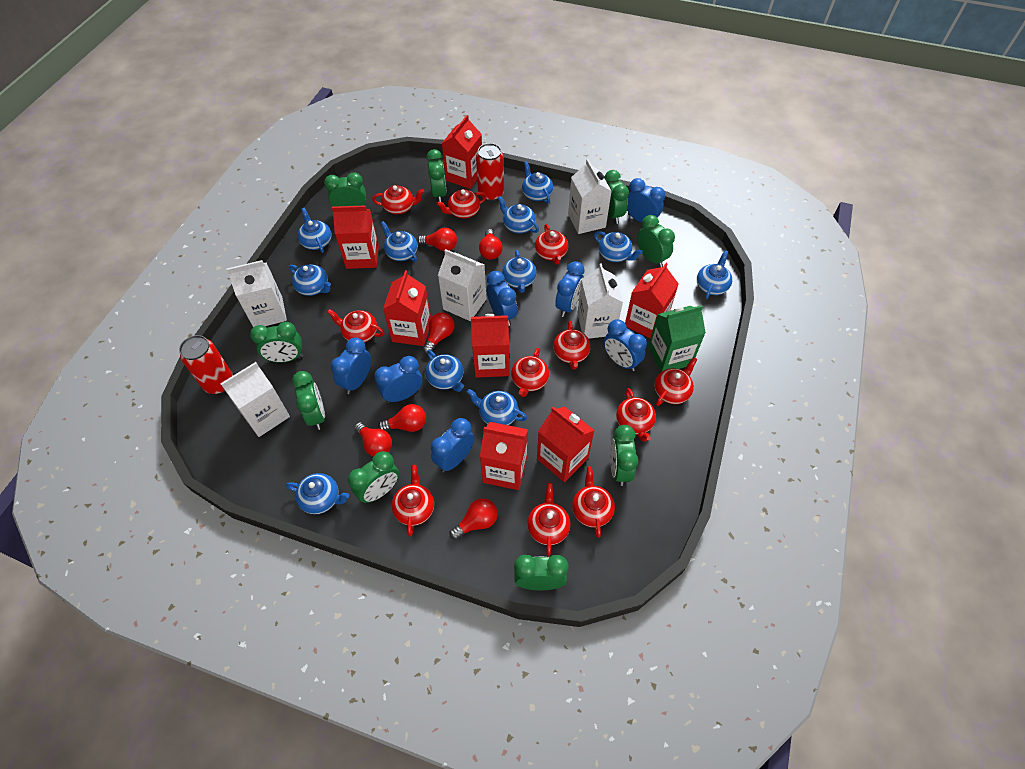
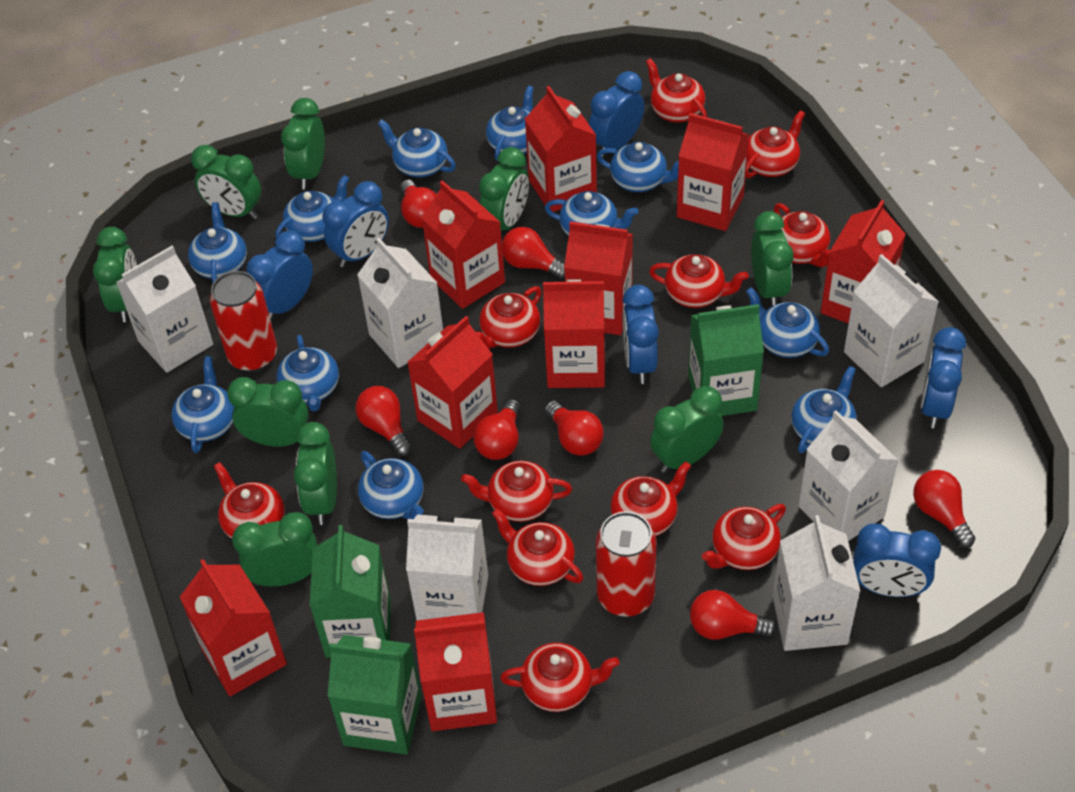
blue clock: [331,338,371,394] [374,356,423,403] [431,418,474,472] [487,271,517,326] [555,261,585,317] [604,319,647,372] [627,178,665,222] = 7 -> [246,230,313,321] [322,181,389,268] [589,71,644,157] [623,285,659,384] [853,524,941,597] [921,327,966,428] = 6
green carton: [648,305,706,372] = 1 -> [309,525,391,658] [327,635,422,755] [688,304,764,416] = 3
red carton: [332,206,379,269] [383,270,431,346] [441,115,482,189] [471,314,510,378] [480,422,528,490] [537,406,594,482] [625,263,679,338] = 7 -> [180,559,287,696] [407,316,498,449] [414,612,497,731] [422,180,505,309] [525,86,597,212] [543,279,605,388] [564,221,633,335] [677,113,749,231] [821,200,906,324] = 9
red light bulb: [354,422,392,456] [378,404,426,432] [418,228,457,251] [423,312,455,354] [449,498,498,540] [479,229,502,260] = 6 -> [355,386,412,456] [400,180,437,228] [473,399,521,460] [502,227,565,279] [545,401,604,456] [690,590,777,640] [913,470,975,548] = 7
white carton: [221,362,290,437] [226,260,287,328] [438,249,486,321] [568,159,611,234] [577,263,623,339] = 5 -> [116,246,213,373] [357,238,443,368] [406,514,488,621] [773,515,860,651] [799,410,898,541] [844,254,939,387] = 6

